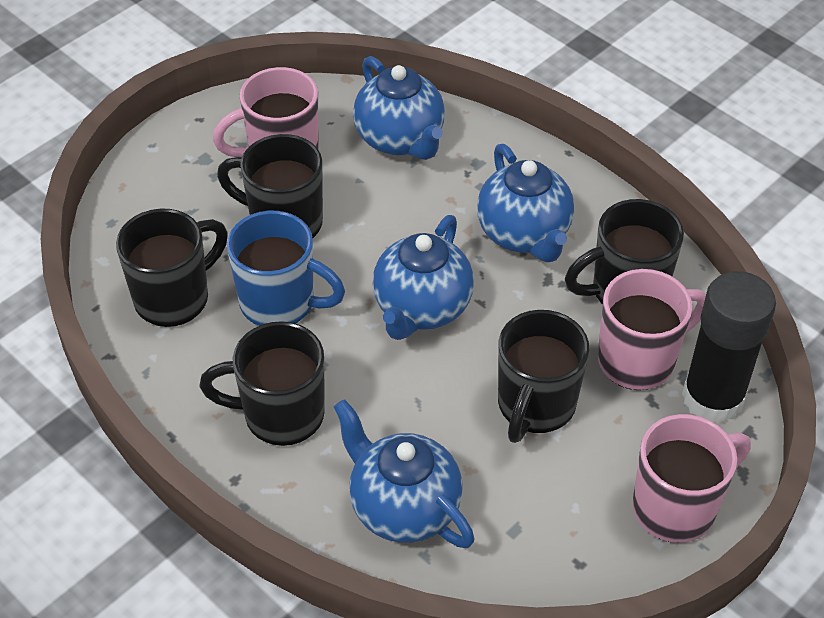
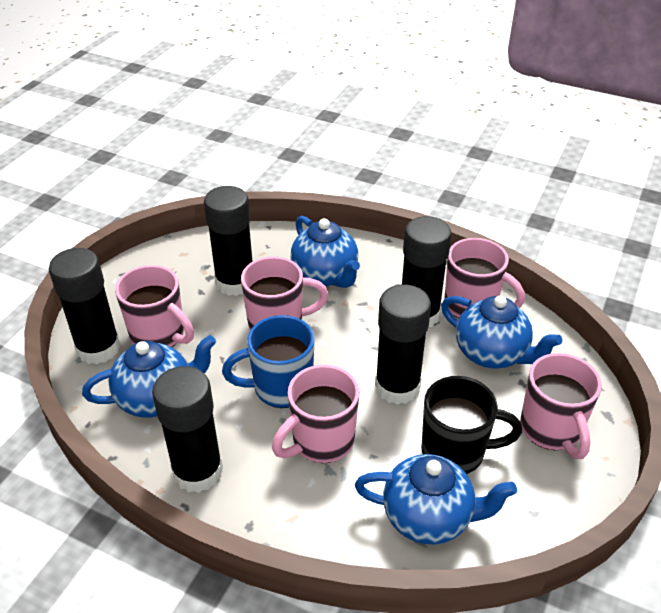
black glue stick: [682,271,776,423] = 1 -> [49,248,121,364] [152,366,223,493] [204,186,253,296] [375,284,431,405] [402,216,452,327] = 5
black mug: [116,209,228,327] [199,321,324,446] [217,134,323,238] [498,310,589,443] [565,199,684,304] = 5 -> [421,376,522,474] = 1
pink mug: [213,67,319,157] [598,269,706,390] [633,414,751,543] = 3 -> [115,265,194,347] [241,256,328,330] [272,365,359,463] [444,238,525,319] [520,353,602,459] = 5

